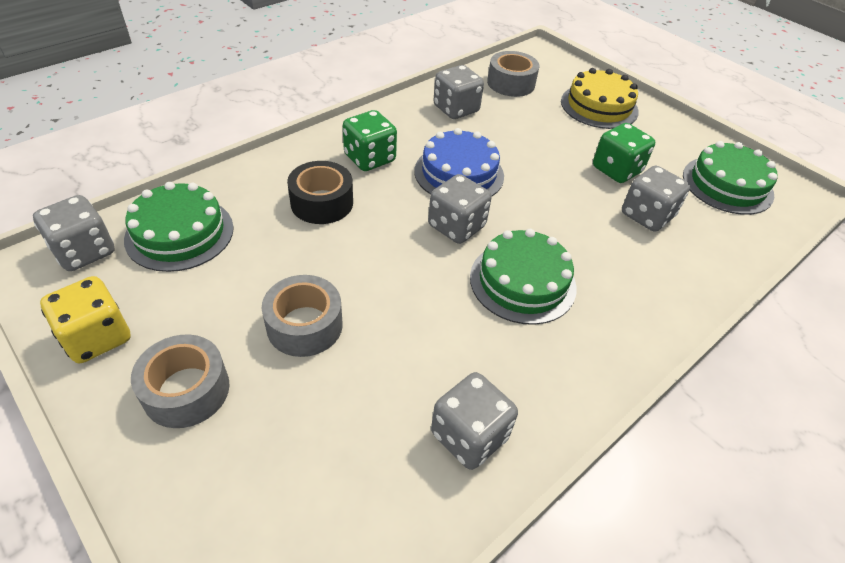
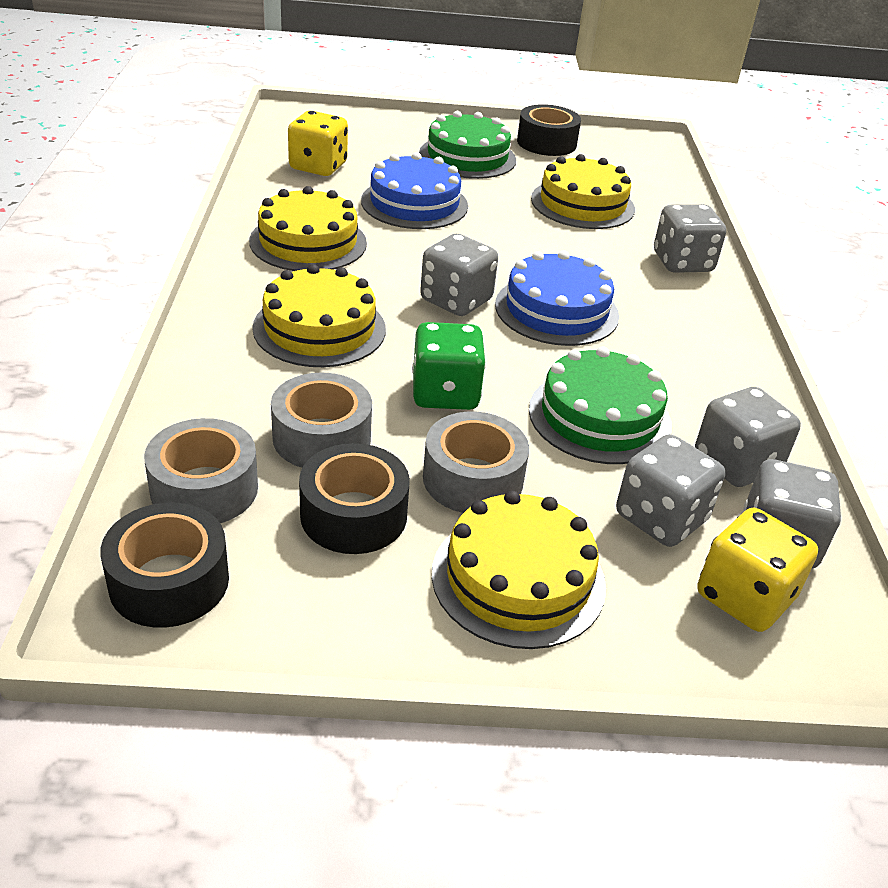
black tape: [287,161,353,224] = 1 -> [100,502,229,628] [299,443,410,554] [517,104,581,156] = 3
blue cake: [414,128,504,197] = 1 -> [361,152,468,229] [495,251,619,346] = 2
green cake: [124,182,234,272] [470,229,577,325] [683,141,778,215] = 3 -> [419,111,516,179] [529,346,672,464] = 2
green dice: [343,110,397,171] [593,123,655,183] = 2 -> [412,322,486,410] = 1
yellow cake: [561,68,639,129] = 1 -> [249,186,367,271] [252,264,386,367] [432,490,606,649] [531,154,635,229] = 4
yellow dice: [40,276,131,363] = 1 -> [288,111,348,176] [697,508,818,632] = 2

